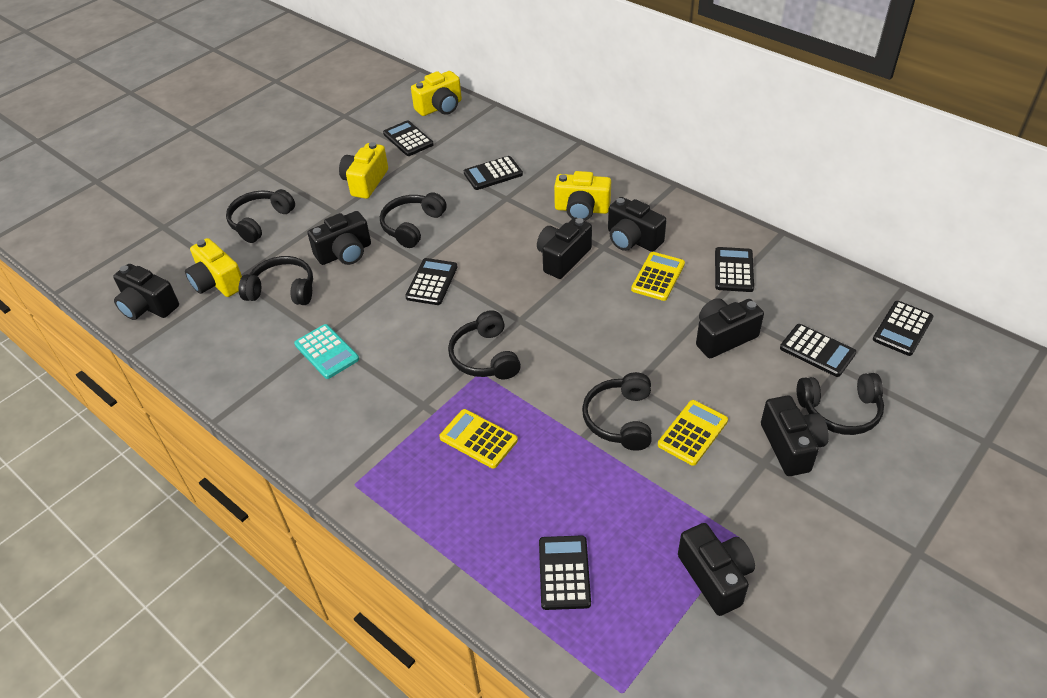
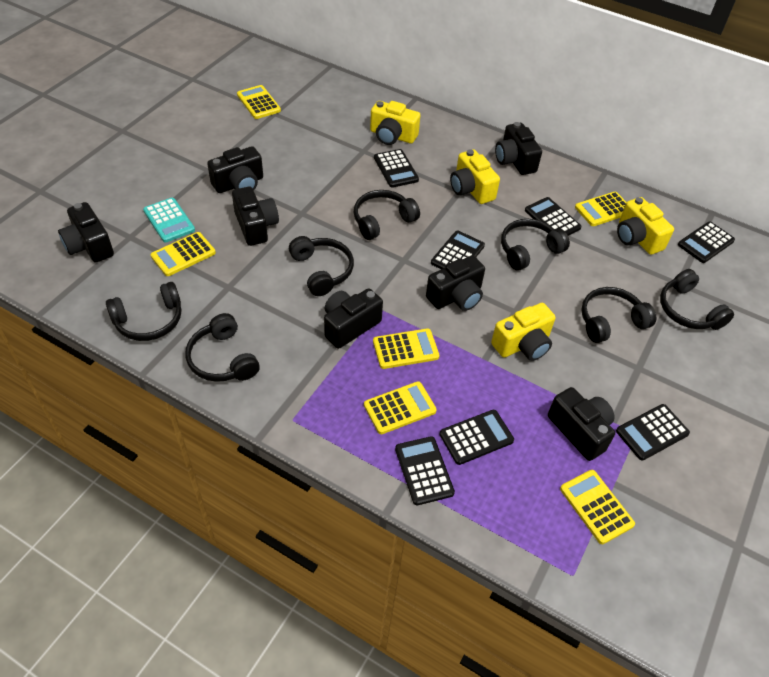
black headphones: [226,189,295,243] [239,256,313,305] [380,192,447,248] [448,310,521,379] [582,372,652,451] [797,373,884,435] = 6 -> [106,282,181,341] [185,313,260,382] [289,236,354,296] [354,190,420,240] [501,219,570,271] [581,287,656,343] [660,269,734,330] = 7
yellow calculator: [440,409,518,469] [631,252,685,301] [658,400,728,466] = 3 -> [151,232,216,276] [237,85,281,119] [364,381,437,434] [373,328,440,369] [560,470,635,544] [575,192,627,226] = 6

